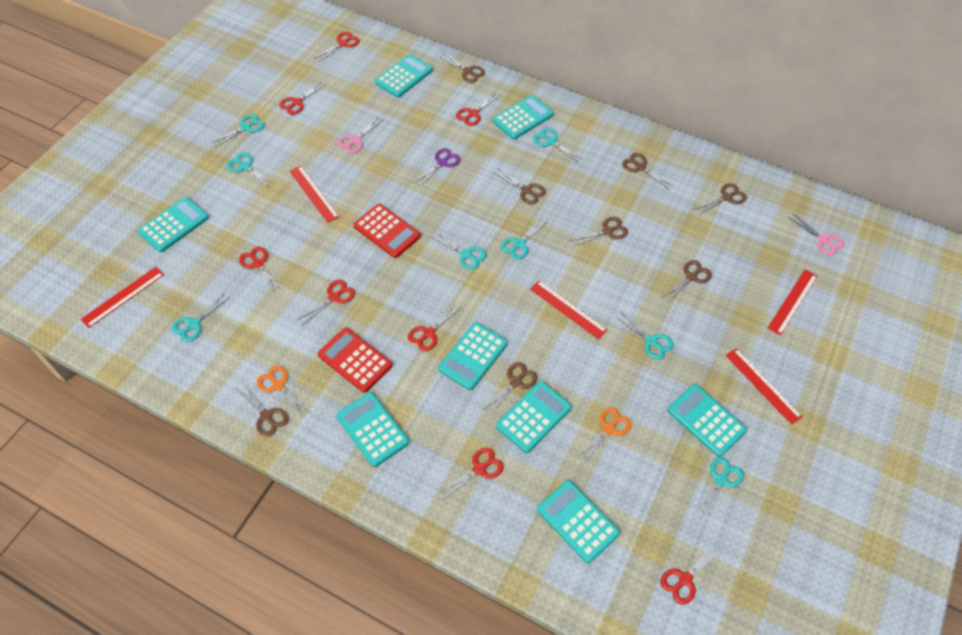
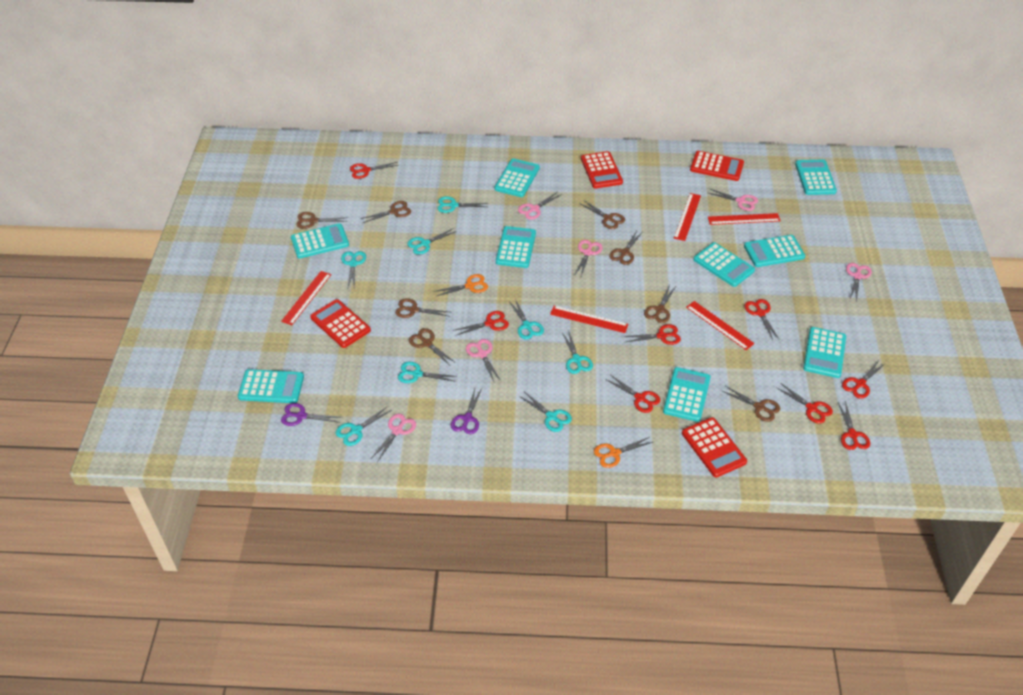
pink scissors: [337,117,382,154] [788,213,844,256] = 2 -> [372,414,416,461] [466,339,501,381] [518,192,562,220] [574,240,603,276] [709,188,758,211] [846,263,872,302] = 6
purple scissors: [414,148,460,187] = 1 -> [281,403,341,426] [451,388,482,434] = 2
red calculator: [318,328,392,393] [353,204,421,258] = 2 -> [310,299,371,348] [581,151,623,189] [682,417,747,478] [690,151,744,181] = 4
turquoise calculator: [138,197,209,252] [336,392,409,467] [375,54,433,97] [438,322,508,390] [493,95,554,139] [496,381,572,453] [537,480,620,563] [667,384,747,457] = 8 -> [238,369,304,403] [291,223,349,259] [494,158,540,197] [496,226,536,268] [663,367,711,422] [693,242,755,287] [744,235,805,267] [795,160,837,195] [803,327,846,378] = 9

